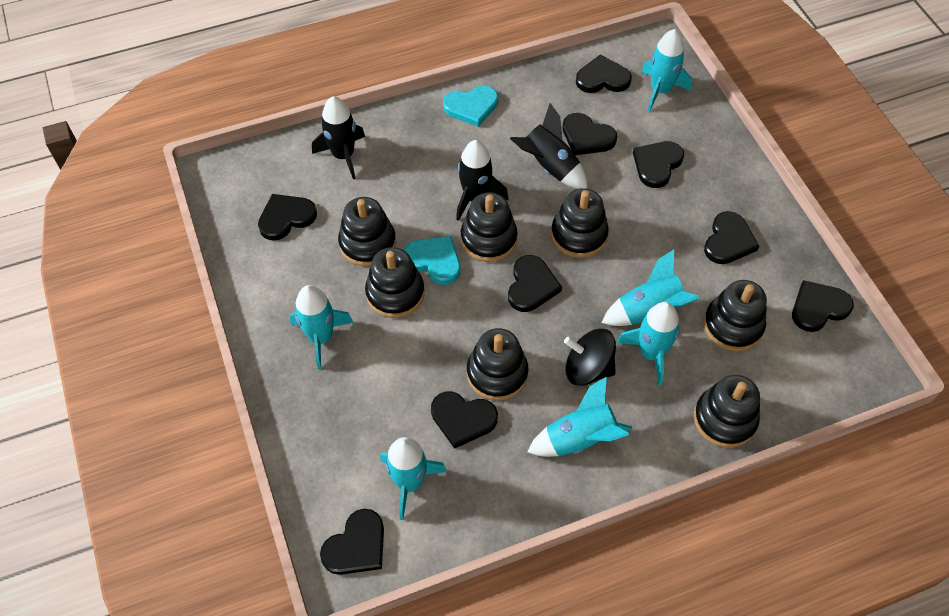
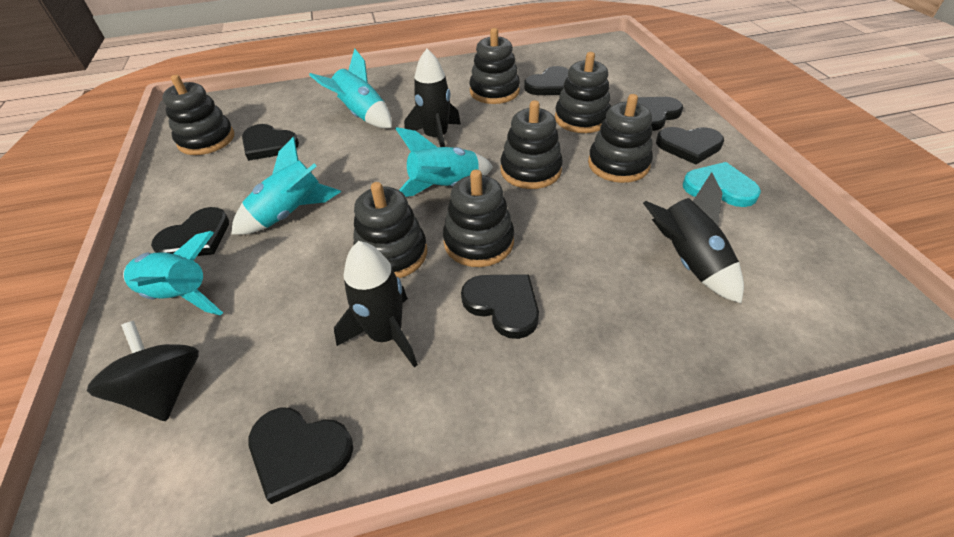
black heart: [258,194,317,241] [320,509,384,575] [431,391,498,449] [508,255,562,312] [562,113,617,155] [576,54,632,93] [633,141,684,188] [704,211,759,264] [792,280,854,332] = 9 -> [151,207,229,256] [242,124,299,161] [249,407,353,504] [461,274,539,339] [524,66,569,95] [637,97,683,131] [656,127,724,164] = 7
turquoise heart: [404,236,461,285] [443,86,498,127] = 2 -> [683,162,761,207] = 1
turquoise rocket: [290,285,353,370] [380,437,447,520] [527,376,632,457] [602,249,699,326] [617,302,680,386] [641,29,692,111] = 6 -> [123,231,223,315] [231,137,341,235] [309,49,392,128] [396,127,493,197] = 4

